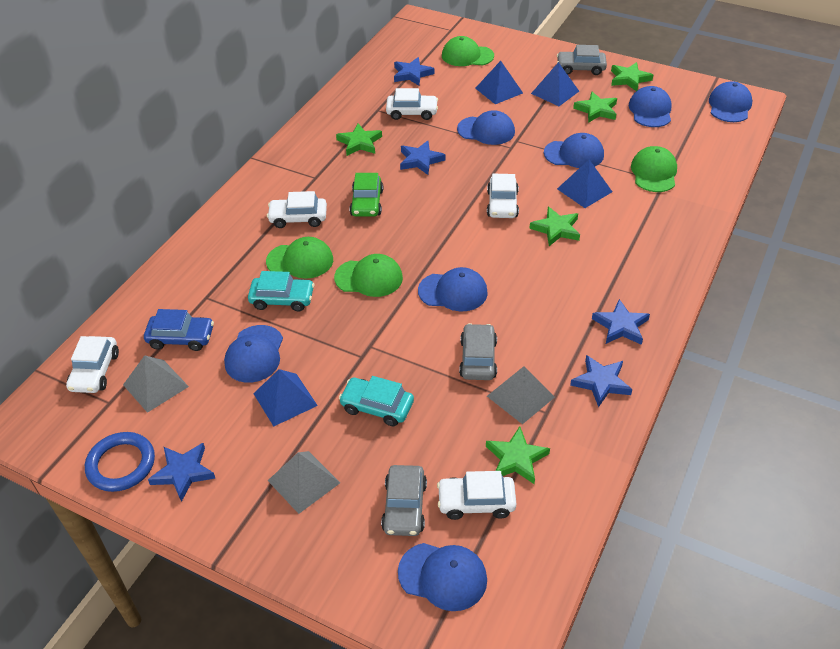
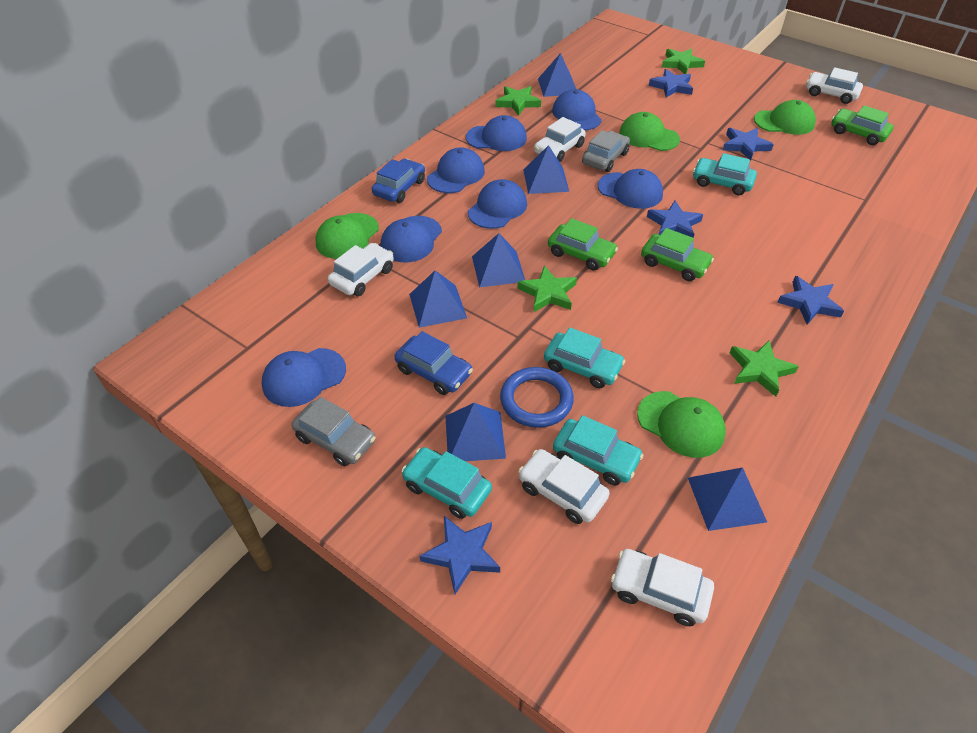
blue car: [144,309,214,351] = 1 -> [372,159,425,203] [394,331,473,395] = 2
blue pyramid: [253,369,318,426] [475,61,523,104] [531,62,579,106] [557,160,612,208] = 4 -> [409,270,467,328] [445,403,506,461] [472,233,525,287] [523,145,569,194] [538,53,576,97] [688,467,767,531] = 6
green car: [350,173,383,217] = 1 -> [548,218,618,271] [641,228,714,281] [831,105,893,145] = 3
green star: [336,123,382,156] [486,426,550,484] [529,207,580,246] [573,91,617,123] [611,62,653,91] = 5 -> [496,86,541,116] [517,265,577,313] [662,48,705,74] [730,341,799,397] = 4
grey car: [381,465,427,536] [459,323,497,380] [557,45,607,75] = 3 -> [292,397,376,466] [582,130,630,172] = 2
grey pyramid: [123,355,189,413] [268,451,340,514] [487,366,555,424] = 3 -> none = 0
turquoise car: [248,271,314,312] [339,376,414,426] = 2 -> [401,447,492,519] [544,327,625,388] [553,415,644,485] [693,153,757,195] = 4

